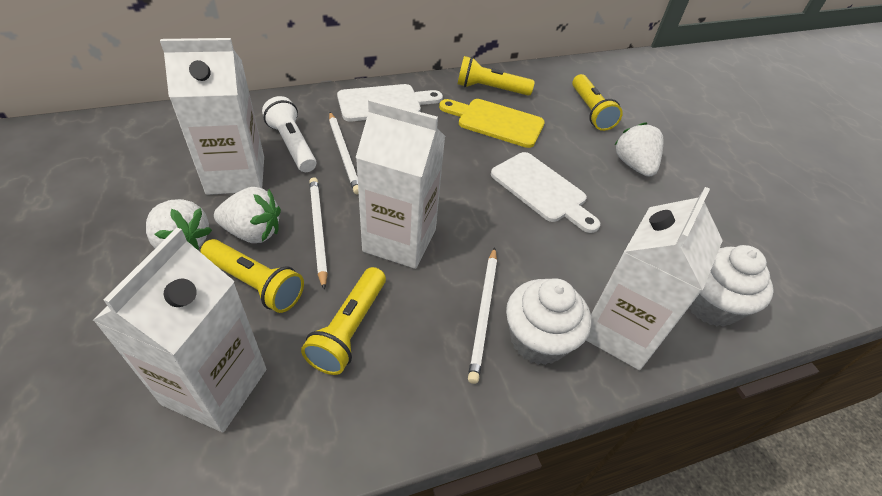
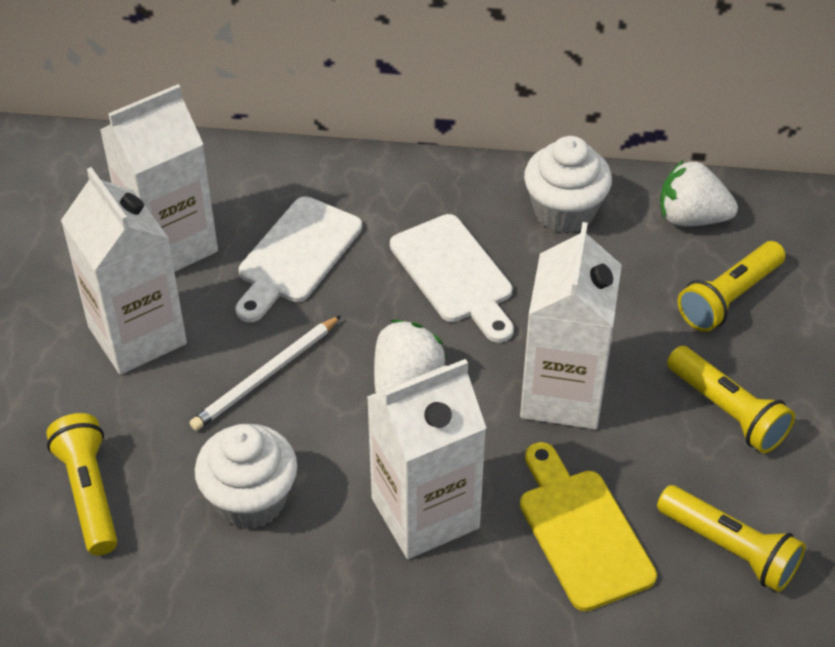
white flashlight: [262,96,316,172] = 1 -> none = 0
white pencil: [309,177,328,290] [329,112,359,194] [468,247,497,384] = 3 -> [190,315,341,431] = 1
white strawberry: [146,199,212,250] [214,187,281,243] [614,122,664,177] = 3 -> [374,320,447,393] [660,160,738,227] = 2

